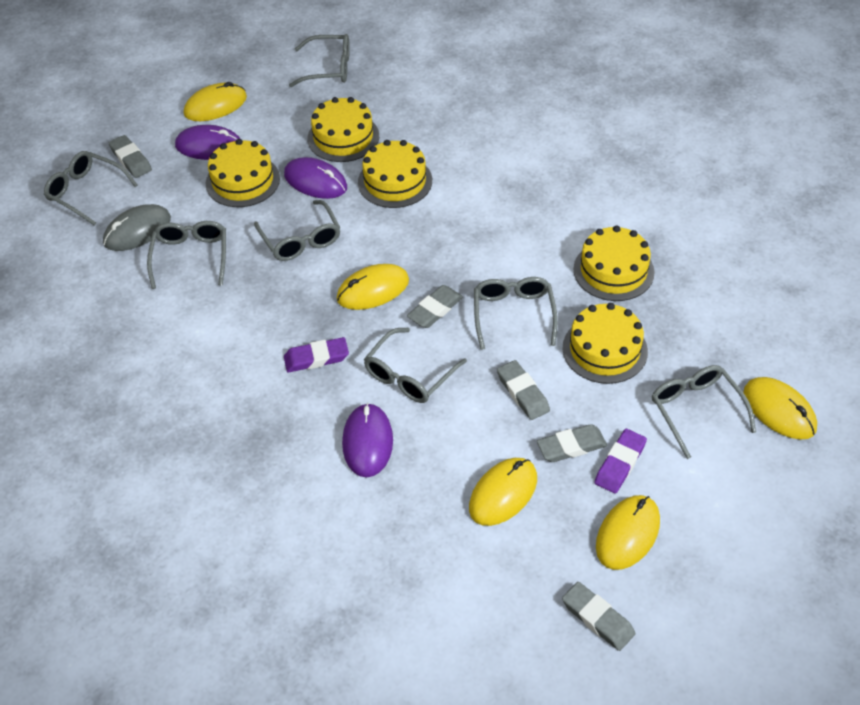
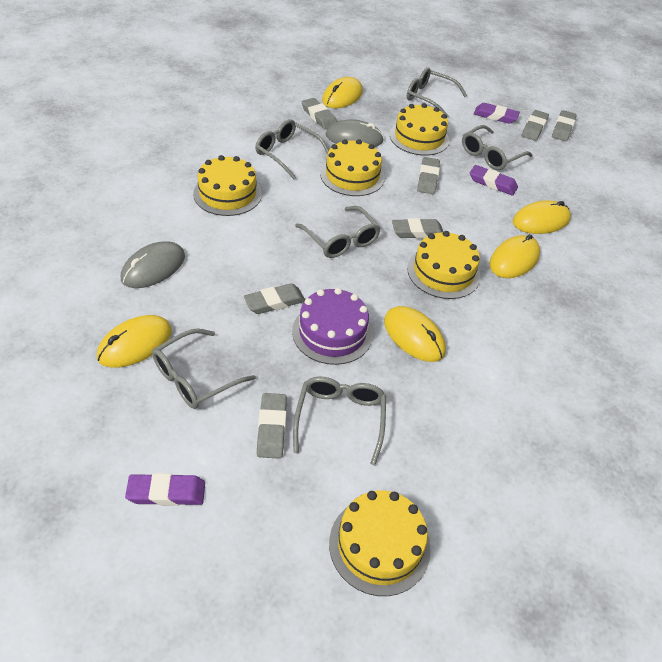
grey eraser: [109,135,152,178] [407,285,463,328] [497,360,550,420] [537,424,607,462] [562,582,635,651] = 5 -> [244,283,305,314] [257,393,287,459] [302,98,337,130] [392,218,443,239] [417,157,440,194] [522,110,549,141] [552,110,577,141] = 7
grey glasses: [44,151,138,225] [147,221,226,289] [254,200,341,261] [289,34,350,87] [364,328,467,403] [474,277,558,350] [652,365,756,459] = 7 -> [152,329,256,409] [255,119,329,179] [293,376,386,466] [295,206,381,258] [407,67,467,118] [462,125,533,170] = 6
grey mouse: [103,204,171,251] = 1 -> [121,241,185,288] [326,120,384,147] = 2
purple cake: none = 0 -> [292,288,373,365] = 1
purple eraser: [284,337,349,372] [594,429,647,494] = 2 -> [125,473,205,506] [470,165,518,196] [474,103,520,124] = 3
purple mouse: [175,125,240,160] [284,157,347,199] [342,403,393,477] = 3 -> none = 0

